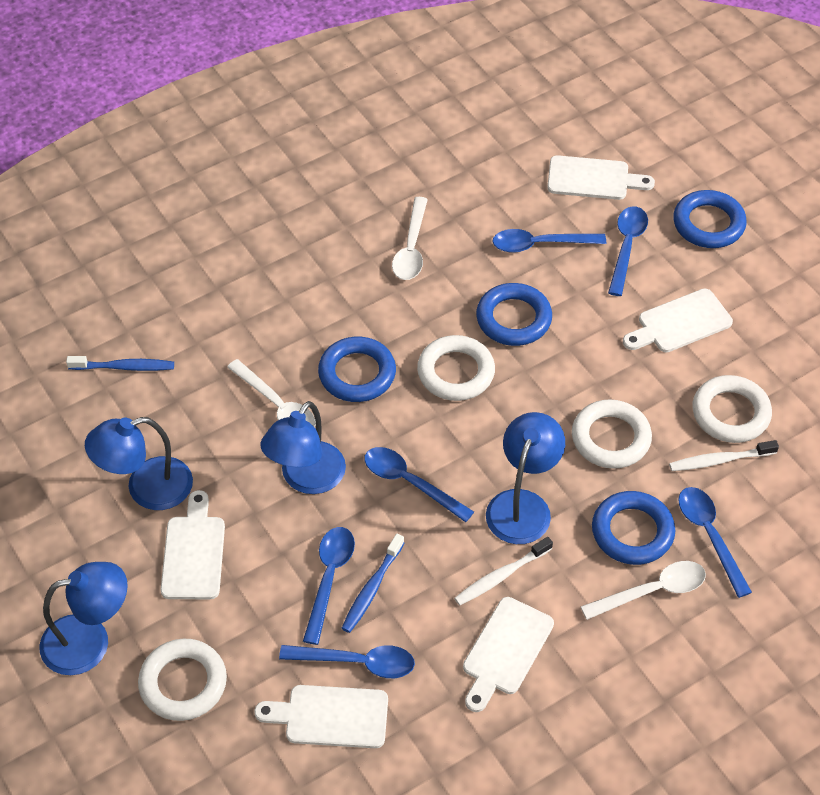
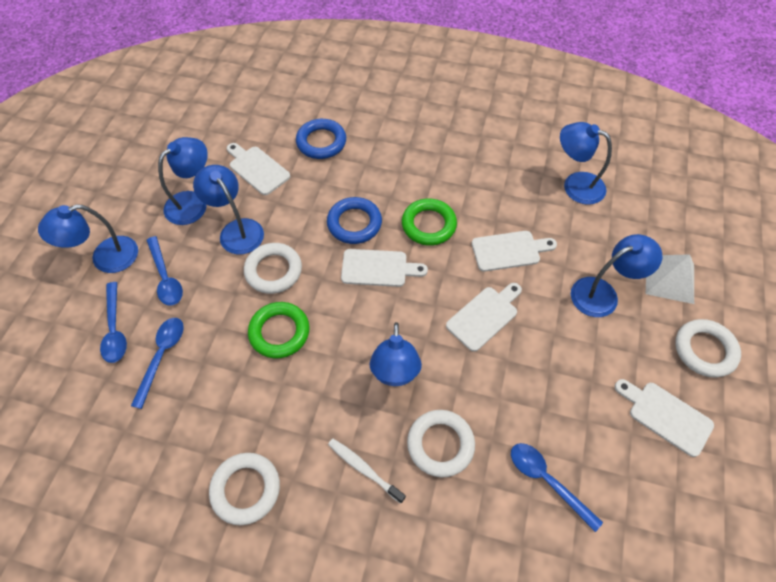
blue lamp: [40,562,128,675] [85,417,193,510] [260,401,346,494] [486,412,565,544] = 4 -> [38,205,138,273] [158,137,208,225] [193,165,264,254] [370,322,422,386] [560,122,612,205] [571,234,662,317] = 6
blue ring: [318,337,396,402] [476,283,552,346] [592,491,675,565] [673,190,747,248] = 4 -> [296,119,346,159] [327,197,382,244] = 2
blue spoon: [279,645,415,678] [303,527,355,645] [364,447,474,522] [493,229,606,253] [608,206,648,296] [678,487,752,598] = 6 -> [100,282,127,363] [131,318,184,409] [146,236,183,306] [511,443,603,532] = 4
blue toothbrush: [66,356,174,371] [342,534,404,633] = 2 -> none = 0
green ring: none = 0 -> [248,302,310,358] [402,198,457,246] = 2
white pyramid: none = 0 -> [645,254,694,304] = 1
white spoon: [227,359,316,427] [392,197,428,280] [580,561,706,620] = 3 -> none = 0
white toothbrush: [454,537,553,605] [669,440,779,471] = 2 -> [328,439,406,504] = 1

